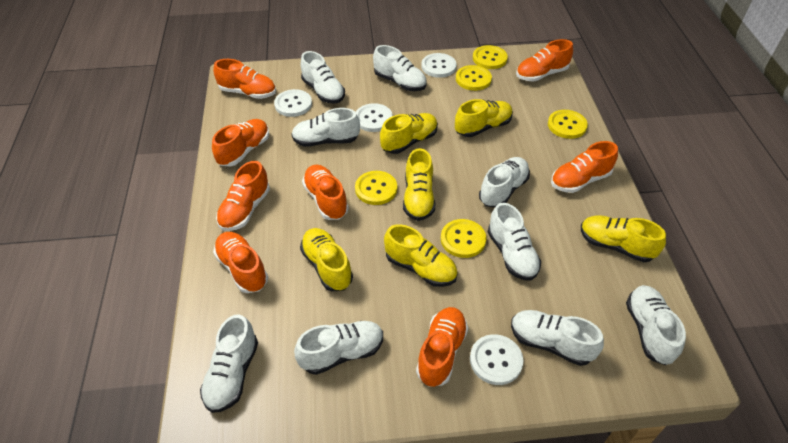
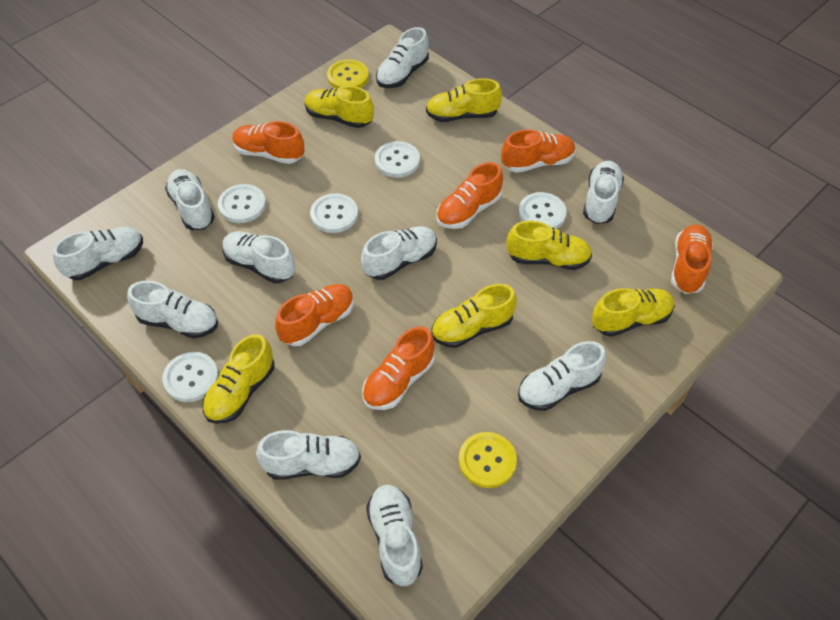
orange shoe: [212,119,269,167] [213,59,276,99] [213,232,268,293] [216,161,270,231] [302,165,349,220] [416,307,468,387] [516,39,573,82] [551,141,618,193] = 8 -> [232,121,304,164] [275,284,354,346] [362,326,435,410] [436,162,503,229] [501,130,576,173] [671,225,714,294] = 6
white button: [274,89,312,117] [356,103,393,132] [421,53,457,78] [470,334,524,385] = 4 -> [162,352,219,402] [218,184,266,223] [310,193,358,233] [375,141,420,178] [518,192,567,229] = 5
white shoe: [200,315,258,413] [291,108,360,147] [294,321,383,375] [301,51,345,104] [373,45,427,91] [479,157,530,208] [488,203,541,281] [511,310,604,366] [626,285,686,365] = 9 -> [53,227,143,280] [127,281,218,338] [165,169,215,230] [223,231,295,284] [256,430,361,480] [361,226,437,280] [366,485,423,586] [376,27,429,88] [518,341,606,411] [583,161,624,224] = 10
yellow button: [355,171,397,205] [441,219,487,258] [456,65,492,91] [473,45,508,69] [548,110,588,139] = 5 -> [327,59,369,88] [459,432,517,488] = 2

